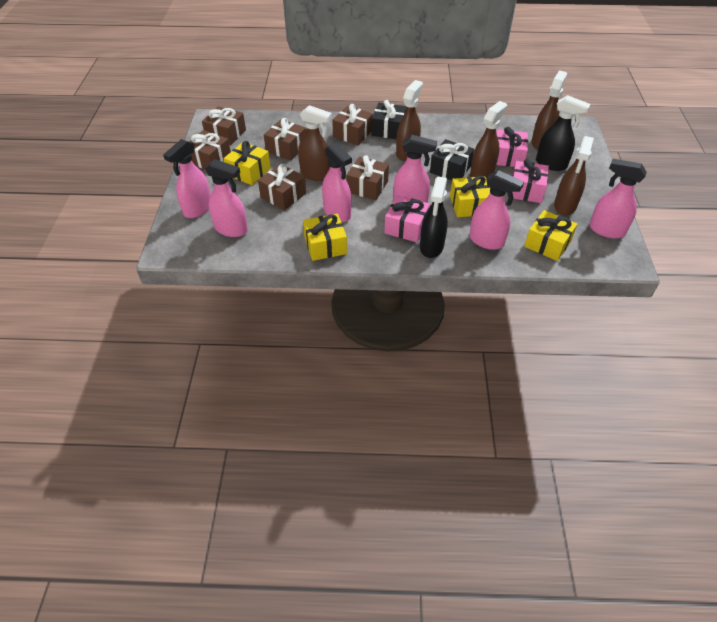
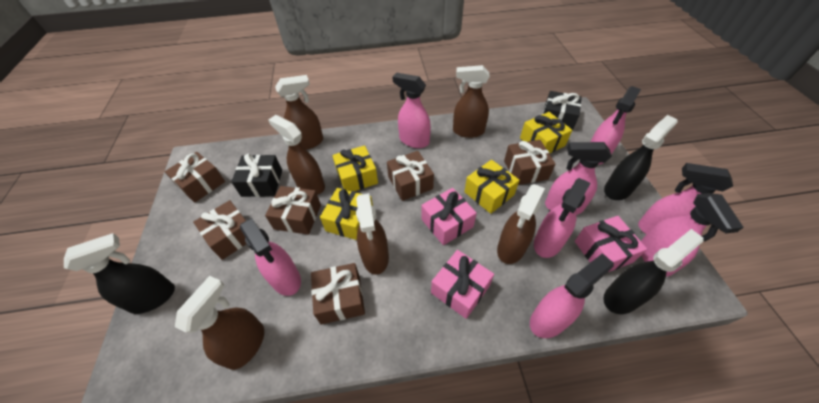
black spray bottle: [420,177,448,258] [536,95,591,171] = 2 -> [64,233,175,314] [604,115,677,200] [604,229,704,314] = 3
brown spray bottle: [298,105,332,181] [396,80,423,161] [470,101,507,179] [532,70,567,150] [554,136,594,216] = 5 -> [175,276,264,370] [268,115,325,195] [275,75,323,150] [356,193,389,275] [453,65,490,138] [497,184,545,264] = 6
pink spray bottle: [163,139,211,218] [205,159,248,237] [322,143,352,222] [393,135,437,203] [469,170,524,250] [589,159,647,238] = 6 -> [240,218,301,296] [392,73,431,148] [530,253,614,338] [534,178,591,258] [545,142,612,215] [590,86,641,165] [638,163,733,234] [641,193,744,276] = 8

